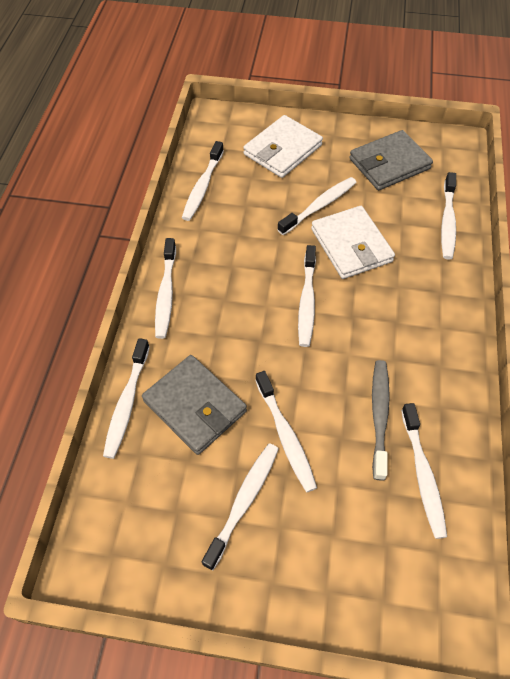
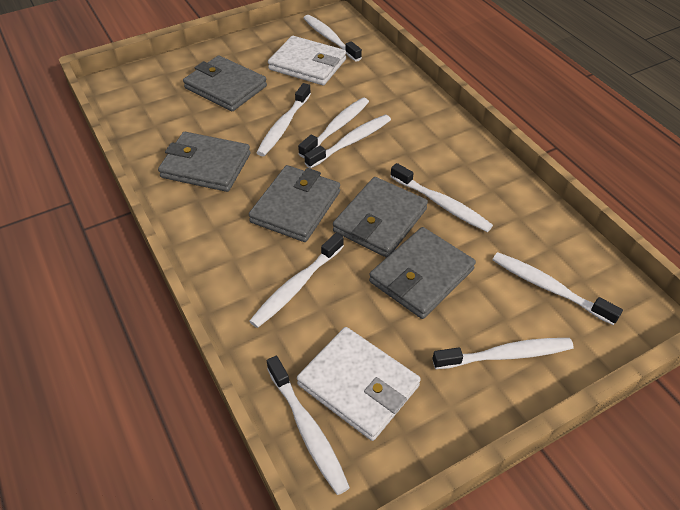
grey toothbrush: [372,360,390,480] = 1 -> none = 0
grey wallet: [142,355,247,455] [349,130,433,190] = 2 -> [158,132,251,192] [183,55,267,111] [249,165,340,242] [333,177,428,258] [369,227,476,319] = 5

